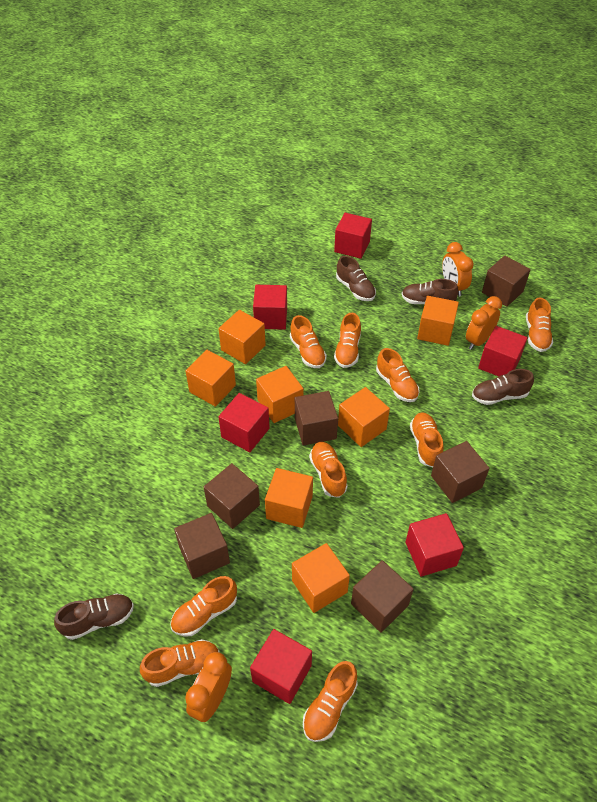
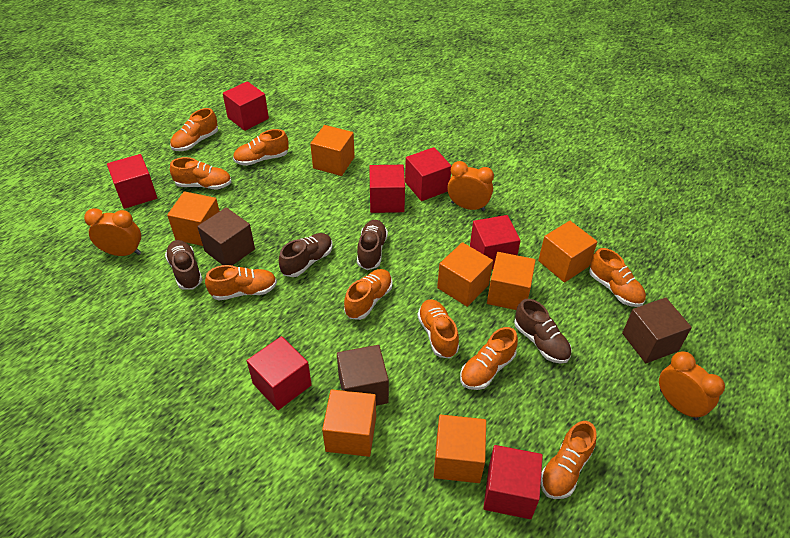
brown cube: [174,513,230,579] [204,463,260,529] [295,391,338,445] [351,560,413,633] [431,441,490,503] [482,256,531,307] = 6 -> [197,207,255,265] [337,345,389,406] [622,298,692,363] = 3
red cube: [218,393,270,452] [250,629,312,704] [253,285,287,330] [334,213,372,259] [405,513,464,577] [478,326,528,376] = 6 -> [107,154,157,209] [223,81,269,131] [247,336,312,410] [369,165,405,213] [405,147,451,201] [470,215,521,269] [483,445,543,519] = 7

